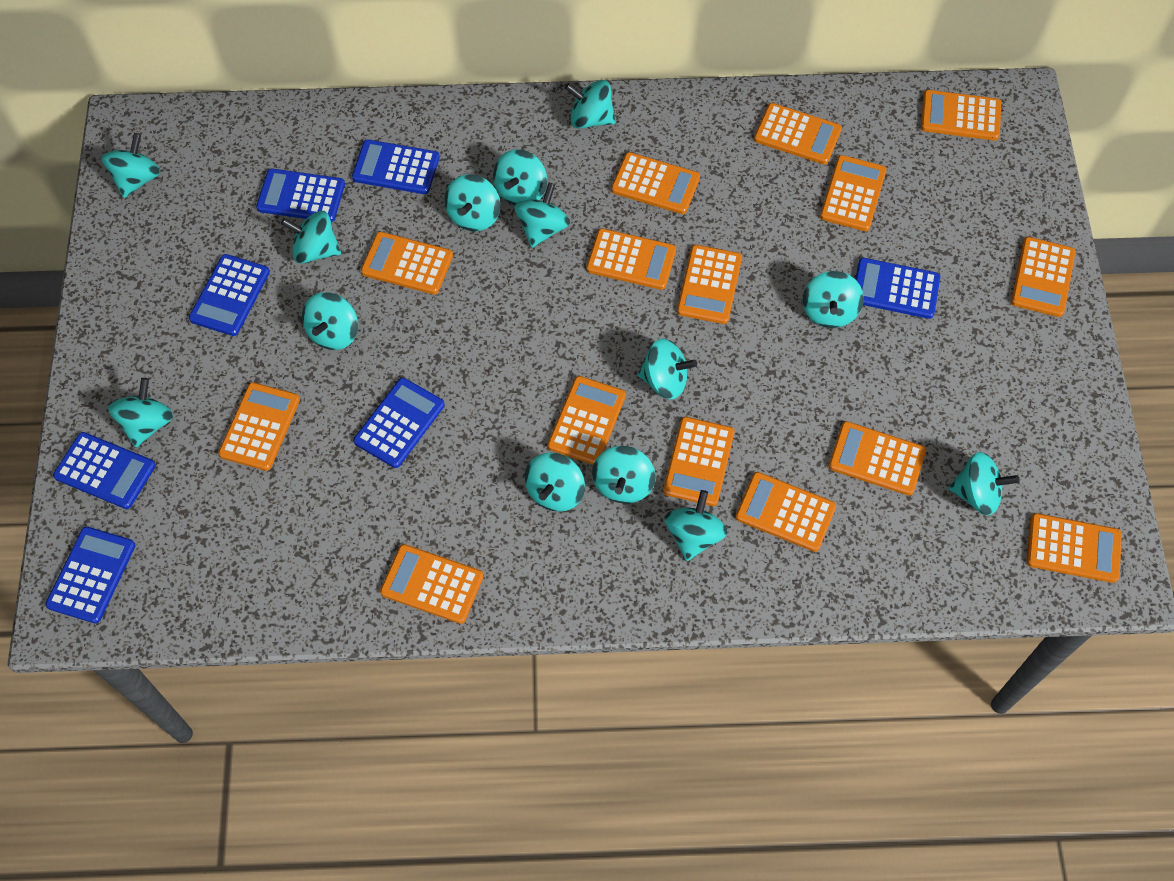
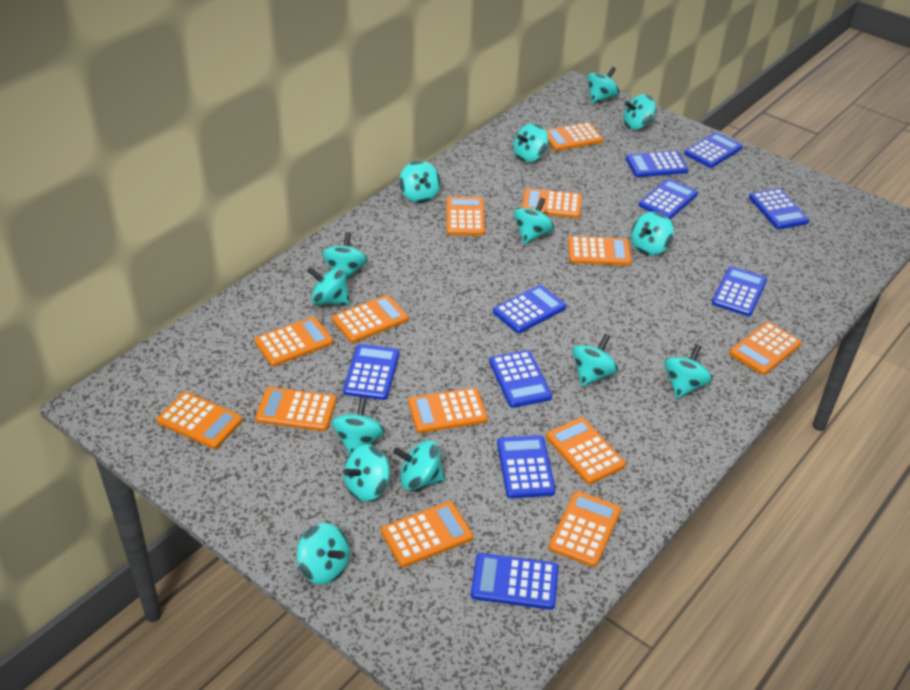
blue calculator: [45,527,136,623] [53,432,156,509] [189,254,270,336] [256,168,345,222] [352,139,440,194] [353,378,445,468] [855,258,940,319] = 7 -> [343,344,399,400] [471,553,558,610] [489,350,552,408] [493,285,566,333] [497,435,555,498] [626,151,688,177] [639,179,698,219] [684,132,743,168] [712,266,767,316] [749,188,809,229] = 10
orange calculator: [218,382,300,471] [361,232,453,295] [380,544,484,624] [548,376,626,465] [586,228,676,290] [611,152,700,214] [663,417,735,506] [677,245,742,324] [736,472,836,552] [754,103,842,165] [820,155,887,231] [828,421,926,496] [921,90,1001,141] [1011,237,1076,317] [1027,513,1122,583] = 15 -> [157,392,243,449] [255,317,333,366] [255,387,336,431] [332,295,408,343] [381,501,473,567] [408,388,488,433] [446,197,485,236] [522,188,582,218] [546,122,603,151] [546,417,626,484] [548,491,621,567] [568,236,632,266] [729,322,802,375] = 13

